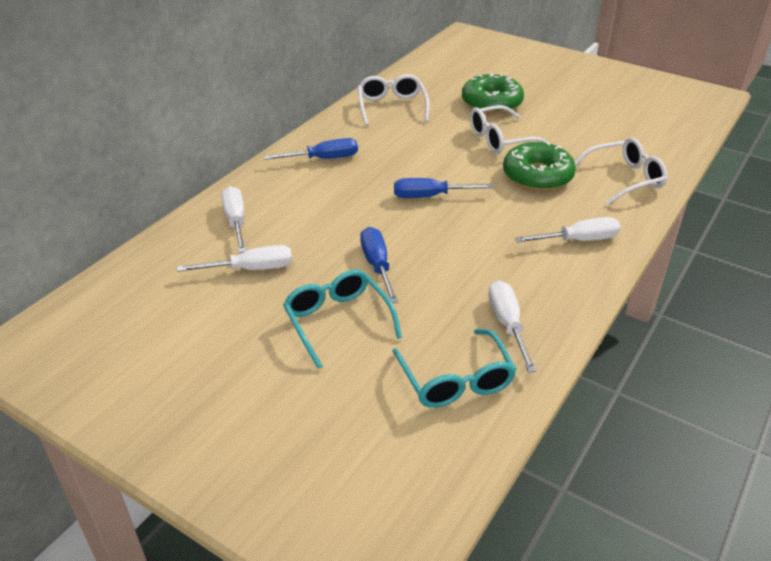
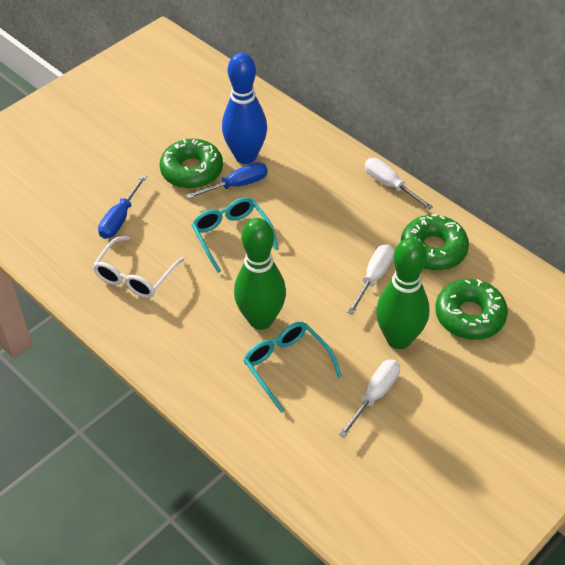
blue bowling pin: none = 0 -> [222,52,267,164] = 1
blue screwdriver: [264,138,358,160] [360,227,398,303] [394,178,494,198] = 3 -> [98,174,147,239] [186,162,268,199] = 2
green bowling pin: none = 0 -> [234,218,286,330] [376,237,430,349] = 2
green donut: [462,73,524,114] [503,142,576,191] = 2 -> [160,139,223,189] [401,214,469,271] [435,279,508,340] = 3
white glasses: [358,74,429,125] [470,105,550,154] [575,138,667,205] = 3 -> [92,236,185,298] = 1
white screwdriver: [177,245,292,272] [221,186,246,253] [488,281,537,372] [515,217,620,243] = 4 -> [339,359,400,438] [347,244,394,315] [365,158,433,210] = 3

